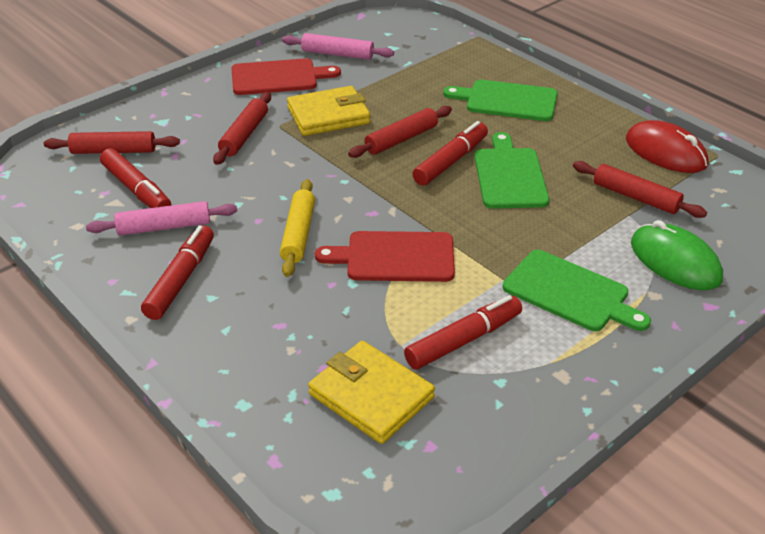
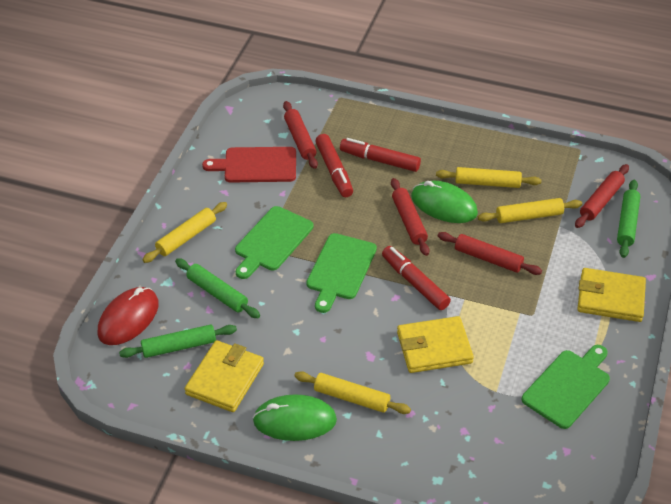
green mouse: [631,220,723,290] = 1 -> [253,394,337,441] [411,181,478,223] = 2
green rolling pin: none = 0 -> [119,324,237,358] [175,258,260,318] [617,180,640,258] = 3
pink rolling pin: [86,201,237,236] [282,33,394,60] = 2 -> none = 0
red cutting board: [231,58,341,95] [315,231,455,282] = 2 -> [202,147,296,182] = 1
red marker: [100,148,171,208] [141,225,214,320] [404,295,522,370] [412,121,488,186] = 4 -> [315,134,353,197] [340,138,421,172] [382,246,451,310] = 3
yellow rolling pin: [280,179,315,277] = 1 -> [143,202,227,263] [294,371,411,414] [436,167,541,188] [478,198,582,223] = 4
yellow wallet: [287,86,370,136] [308,341,435,444] = 2 -> [185,340,264,412] [397,316,474,373] [577,268,646,322] = 3

